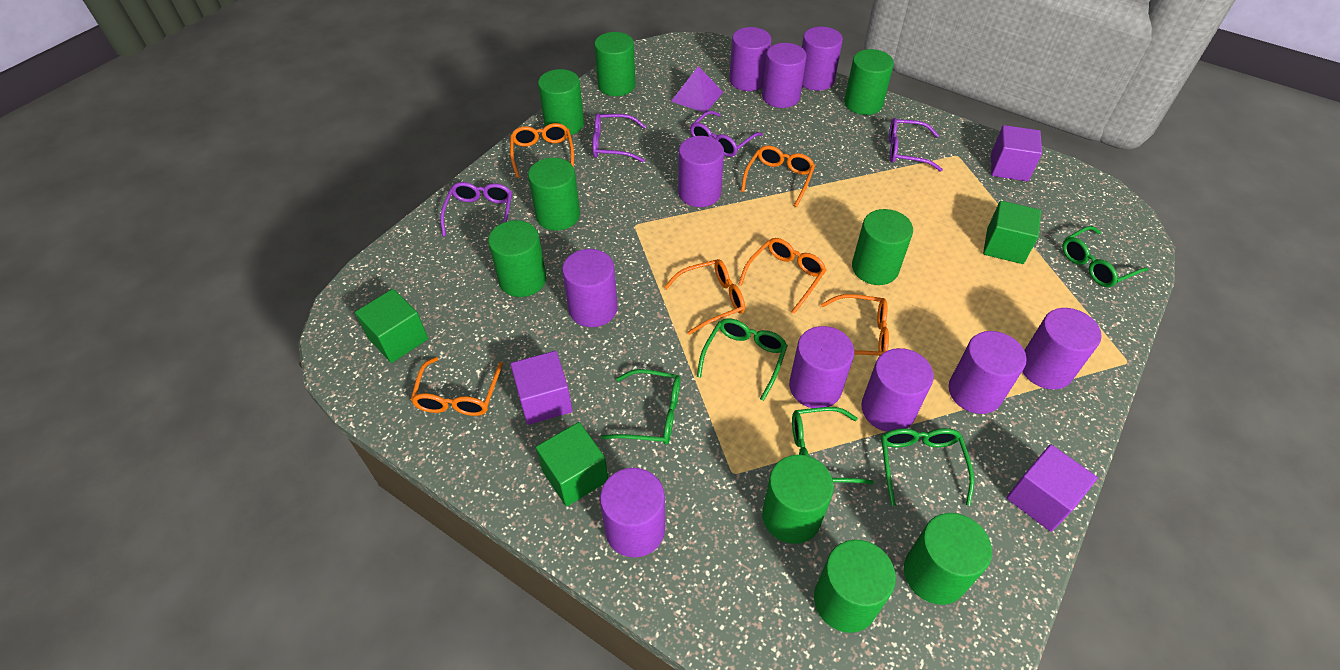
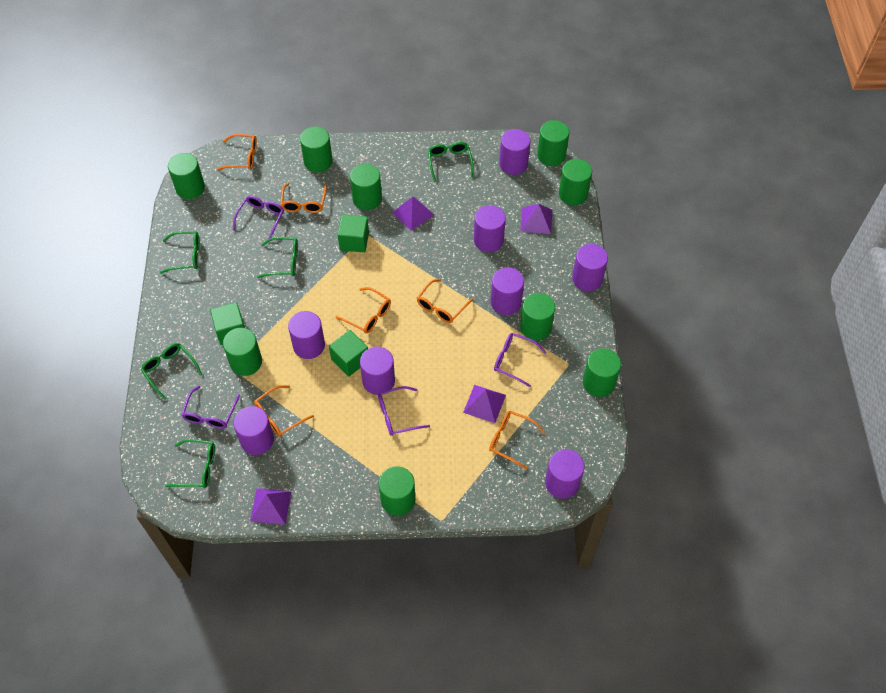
purple cube: [510,351,573,425] [991,125,1042,181] [1007,445,1098,532] = 3 -> none = 0
purple cylinder: [562,249,618,327] [600,468,665,557] [678,136,724,207] [729,27,771,91] [762,43,807,108] [789,326,854,408] [802,27,843,91] [861,348,934,432] [949,331,1027,414] [1022,308,1102,390] = 10 -> [233,406,274,455] [288,311,325,359] [360,347,395,395] [474,205,506,252] [491,267,524,315] [499,129,531,175] [545,449,584,499] [572,244,608,291] = 8
purple pyramid: [671,66,723,113] = 1 -> [250,488,292,525] [392,197,434,231] [463,385,506,423] [520,204,552,234] = 4

